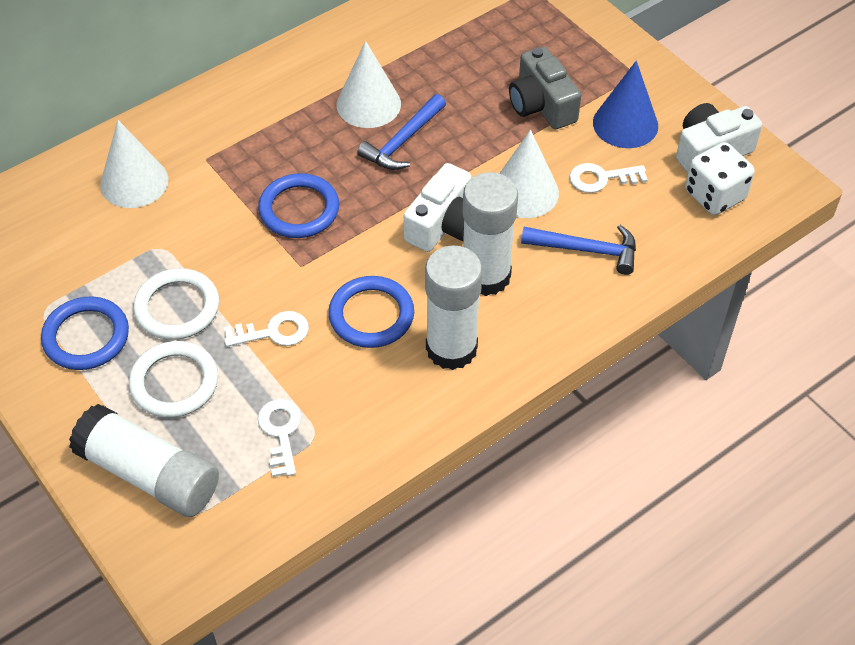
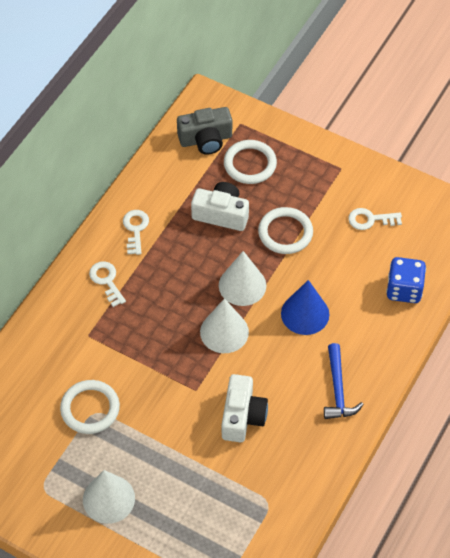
blue dice: none = 0 -> [386,257,426,303] = 1
blue hammer: [357,94,446,170] [521,225,636,275] = 2 -> [324,343,363,419] = 1
blue ring: [41,296,129,370] [258,173,339,238] [328,276,414,348] = 3 -> none = 0
white dice: [685,142,755,215] = 1 -> none = 0
white glue stick: [69,404,219,517] [425,245,482,370] [463,172,518,296] = 3 -> none = 0
white ring: [129,341,218,418] [133,268,219,340] = 2 -> [60,380,120,434] [224,140,277,184] [258,207,313,254] = 3

